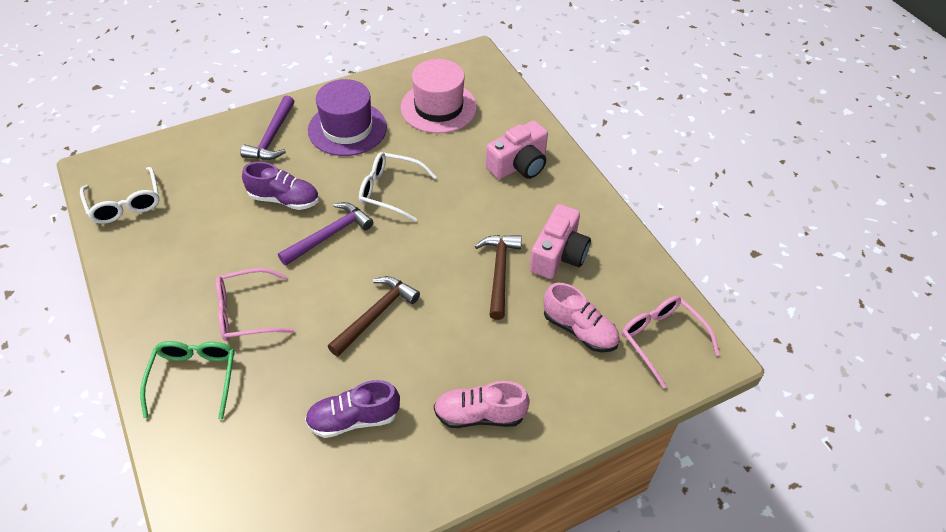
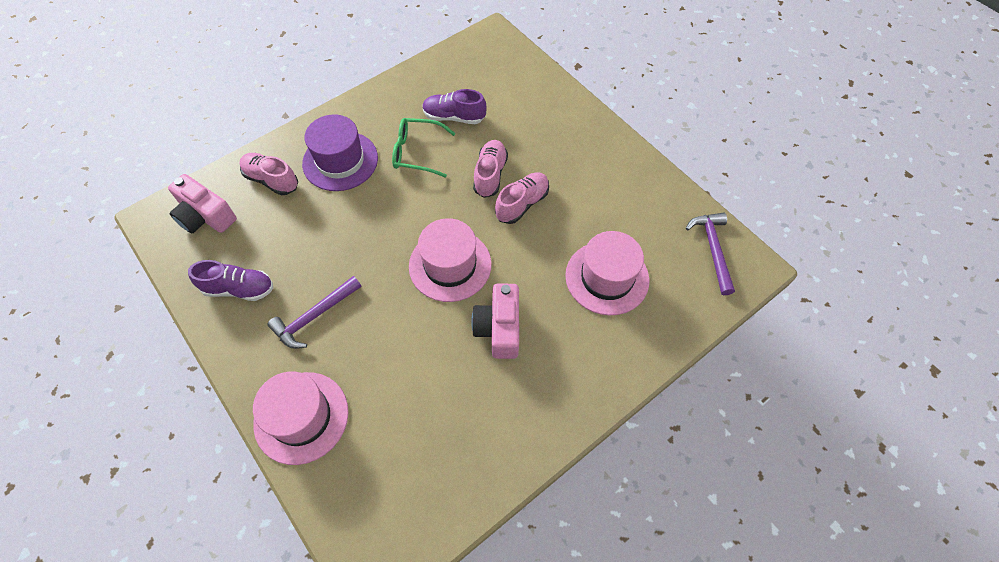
brown hammer: [327,276,420,357] [475,235,522,320] = 2 -> none = 0
pink glasses: [216,268,294,341] [622,296,720,389] = 2 -> none = 0
pink hat: [401,59,477,134] = 1 -> [253,371,348,465] [409,218,492,302] [565,231,649,315] = 3
pink shoe: [434,381,530,428] [543,283,620,352] = 2 -> [240,153,298,195] [473,140,508,198] [495,172,549,224] = 3
white glasses: [80,167,160,224] [359,152,437,222] = 2 -> none = 0

